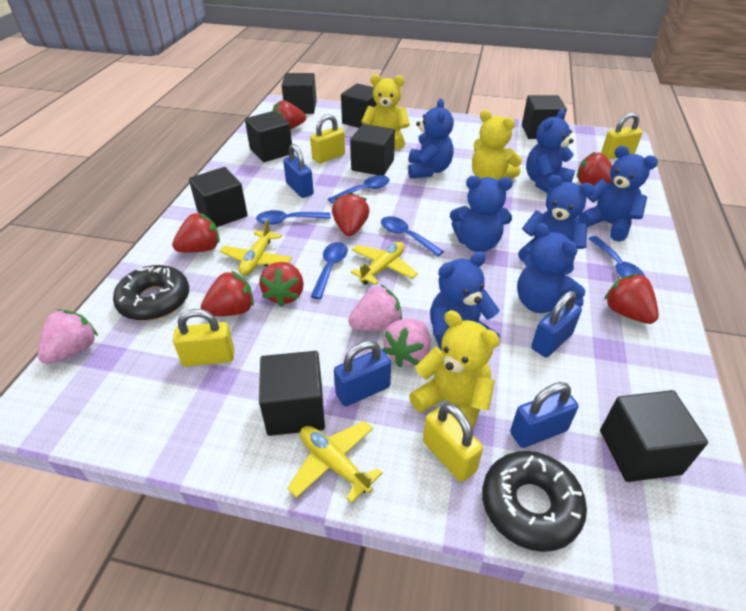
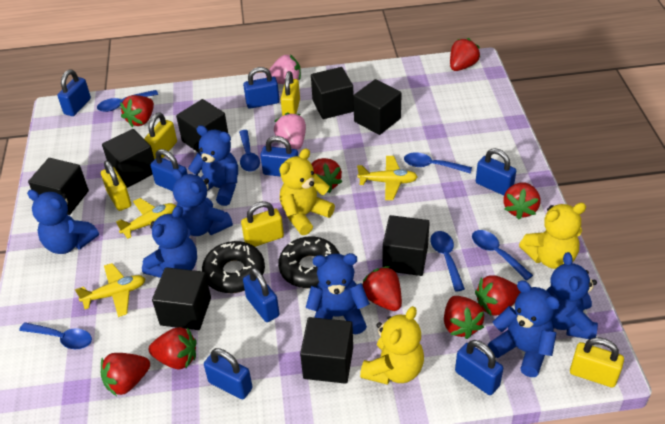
blue padlock: [283,144,314,198] [334,340,391,406] [510,382,578,448] [531,291,582,357] = 4 -> [57,70,91,116] [150,149,188,191] [204,348,252,399] [243,67,280,109] [243,268,279,322] [260,136,298,177] [455,340,503,395] [476,148,516,195] = 8
blue spoon: [256,210,331,225] [310,242,348,299] [328,175,389,204] [381,216,444,257] [588,236,645,278] = 5 -> [19,322,92,349] [97,90,158,112] [239,130,260,172] [404,152,472,174] [430,231,465,291] [472,230,533,281] = 6
pink strawberry: [38,310,98,364] [348,285,402,331] [382,319,431,367] = 3 -> [266,55,301,84] [274,113,306,150] = 2
red strawberry: [172,213,220,253] [201,270,254,316] [259,262,304,307] [273,100,306,130] [332,192,369,236] [577,152,612,186] [604,274,659,324] = 7 -> [101,353,150,396] [120,95,154,127] [148,327,197,369] [312,158,342,193] [362,266,402,311] [444,296,484,339] [450,38,480,71] [475,275,521,316] [503,182,540,220] = 9
yellow padlock: [173,309,234,367] [310,114,345,163] [423,403,483,482] [601,112,643,159] = 4 -> [101,161,131,211] [144,112,177,160] [241,201,284,247] [281,71,300,116] [570,337,624,388] = 5

